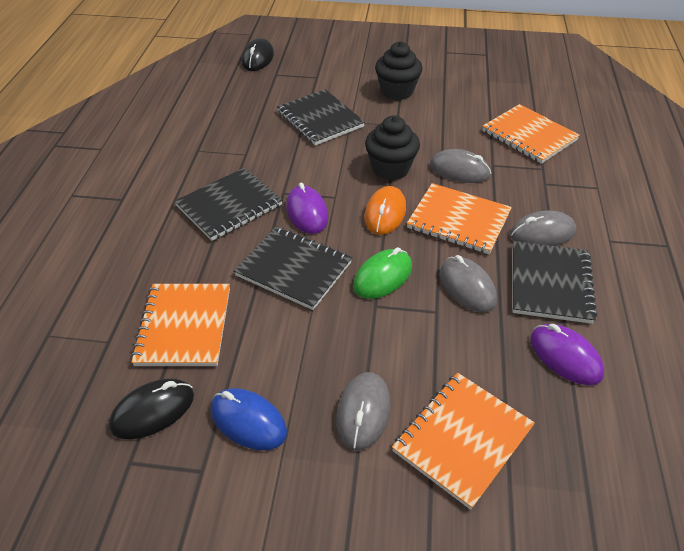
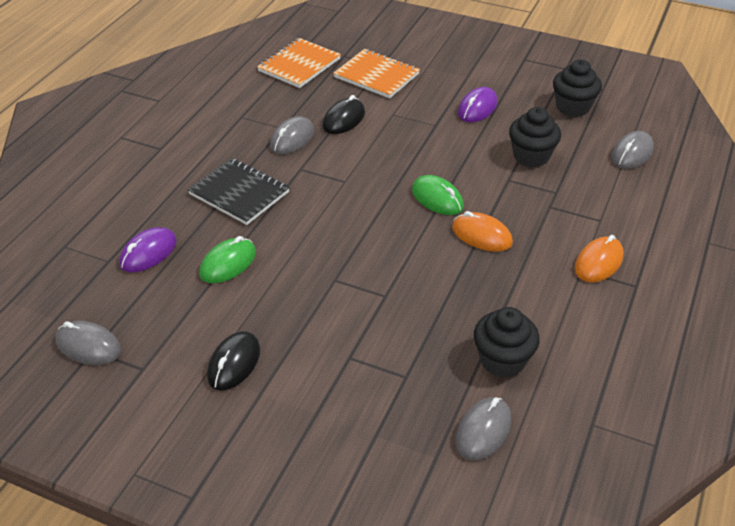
black cupcake: [365,115,420,180] [375,41,423,100] = 2 -> [474,307,540,378] [509,107,561,167] [553,59,602,117] = 3
black notebook: [174,168,283,241] [234,226,352,310] [277,89,365,145] [512,241,597,324] = 4 -> [188,158,290,225] = 1
blue mouse: [211,388,287,450] = 1 -> none = 0
green mouse: [353,247,412,299] = 1 -> [199,236,256,283] [412,175,464,215] = 2
orange mouse: [364,186,406,235] = 1 -> [452,211,513,252] [575,235,624,282] = 2
orange notebook: [131,284,230,366] [392,373,535,510] [407,183,512,254] [482,104,580,164] = 4 -> [257,38,341,88] [333,49,420,98] = 2

